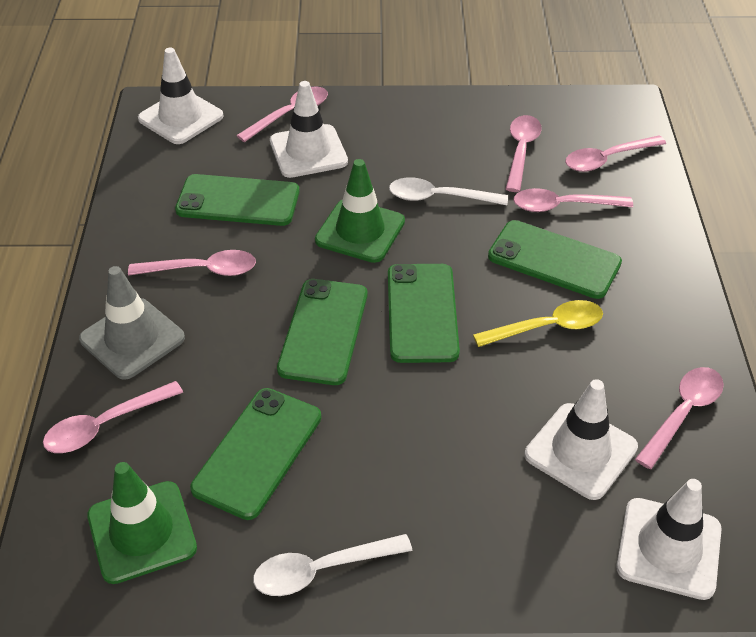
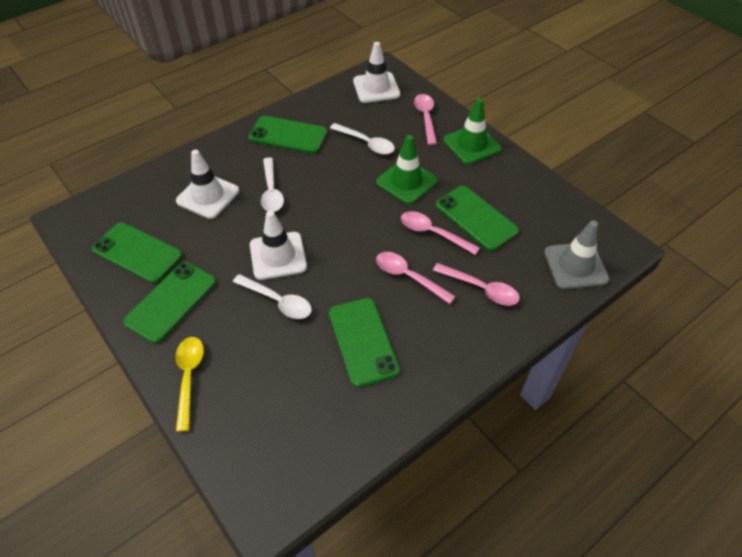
pink spoon: [43,381,183,453] [128,250,256,276] [236,86,328,142] [506,115,541,192] [513,188,633,212] [565,136,666,172] [635,367,724,469] = 7 -> [376,252,456,304] [401,211,480,255] [414,94,437,145] [433,263,520,306] = 4
white spoon: [253,534,412,596] [389,178,508,205] = 2 -> [233,274,312,319] [261,158,284,212] [330,123,395,154] = 3
white traffic cone: [138,48,224,144] [270,81,348,178] [524,379,638,500] [616,479,722,600] = 4 -> [176,150,239,219] [250,210,307,280] [353,42,400,103] = 3

